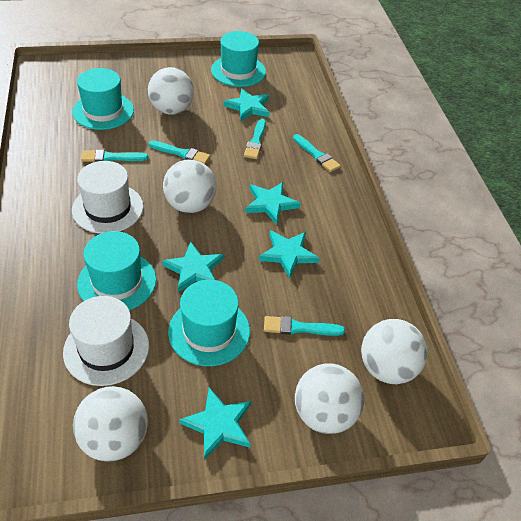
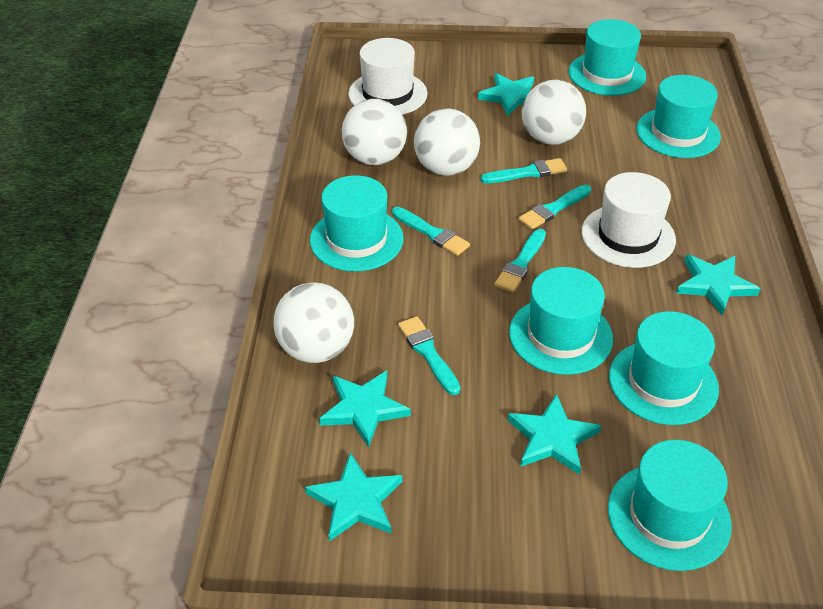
turquoise hat: [72,68,134,130] [77,231,156,310] [168,280,250,366] [211,31,266,87] = 4 -> [310,175,404,271] [509,267,613,375] [569,19,646,96] [608,440,732,571] [609,311,719,425] [636,75,721,158] = 6
white ball: [73,386,148,462] [148,67,194,115] [163,160,216,213] [295,363,364,434] [361,319,428,384] = 5 -> [273,282,354,363] [342,99,407,165] [414,108,480,176] [522,80,586,145] = 4

